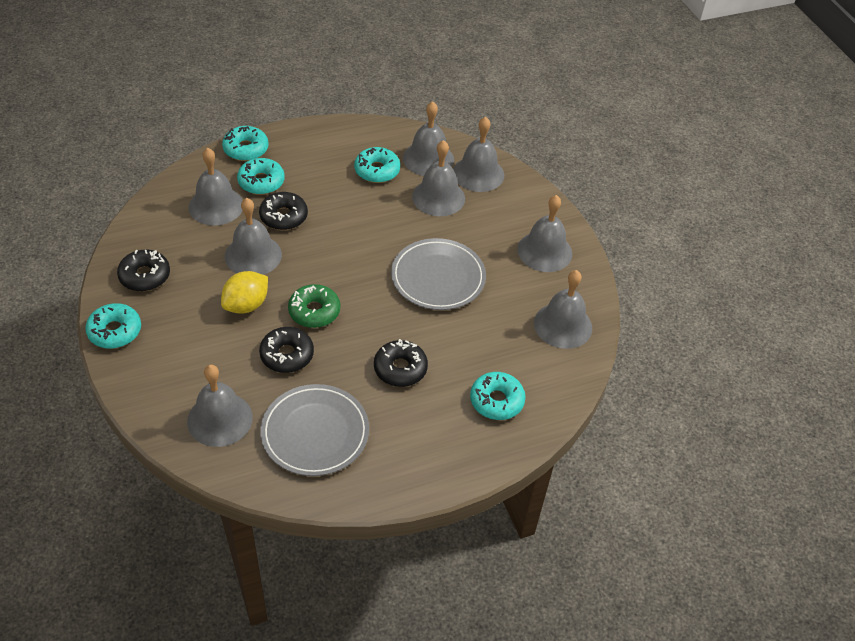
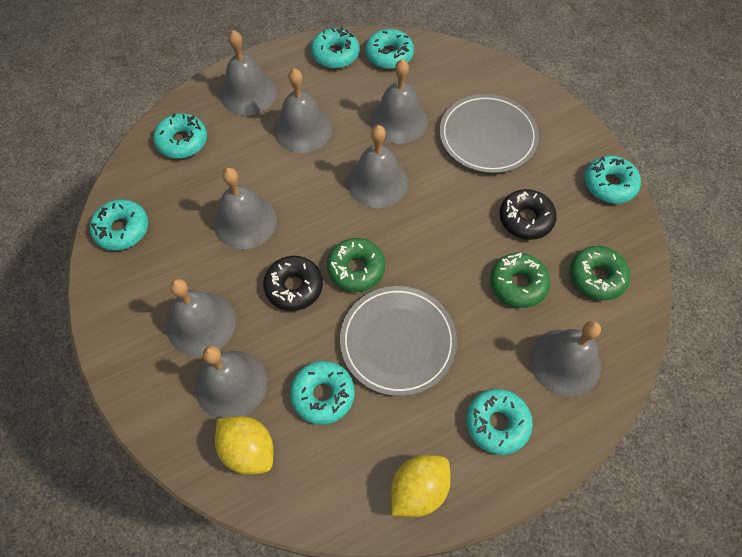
black donut: [117,250,170,291] [259,192,308,230] [259,327,314,373] [374,339,428,387] = 4 -> [263,256,323,311] [499,189,557,240] = 2
green donut: [288,284,340,328] = 1 -> [327,238,385,292] [490,253,550,308] [570,246,630,300] = 3
turquoise donut: [85,303,141,348] [222,126,269,161] [237,158,285,195] [354,147,400,183] [470,372,526,420] = 5 -> [90,199,148,251] [153,113,207,159] [290,361,355,425] [311,27,359,68] [365,29,414,69] [466,389,533,455] [585,156,641,204] = 7
yellow lemon: [221,271,268,314] = 1 -> [215,416,274,475] [391,455,451,517] = 2

